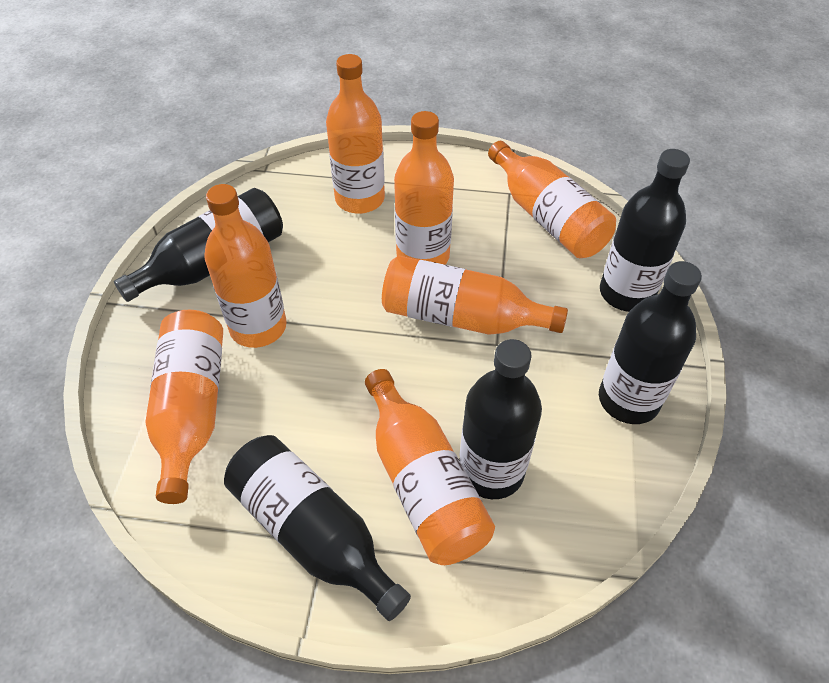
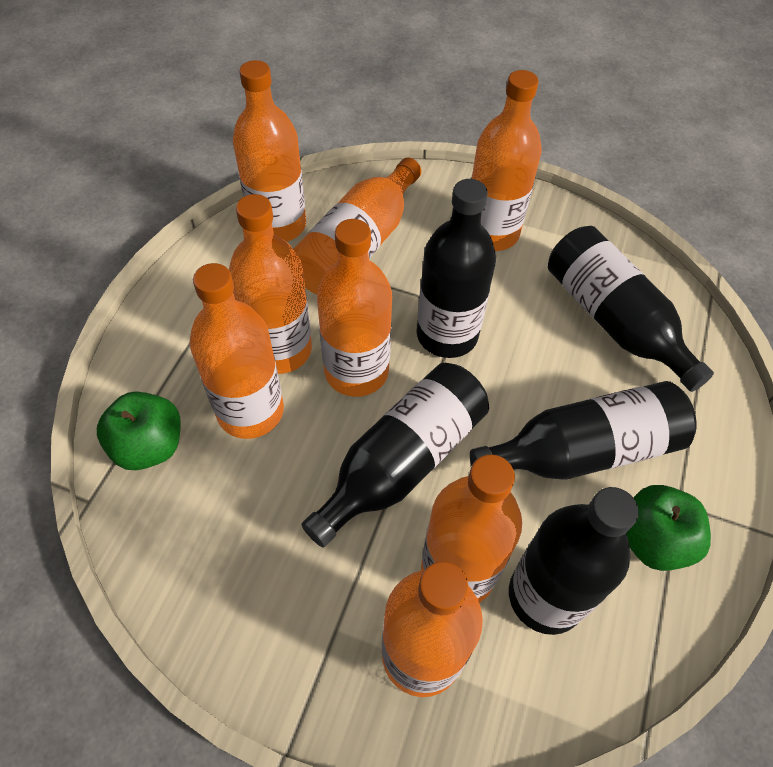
green apple: none = 0 -> [97,392,181,470] [626,485,711,571] = 2
orange bottle: [145,310,223,504] [204,184,287,348] [326,54,385,214] [365,369,495,565] [382,256,568,335] [394,111,454,265] [488,141,616,258] = 7 -> [189,263,284,439] [229,194,312,374] [233,60,306,242] [293,157,421,294] [317,219,392,397] [382,561,483,697] [421,455,522,603] [471,70,542,251] = 8

